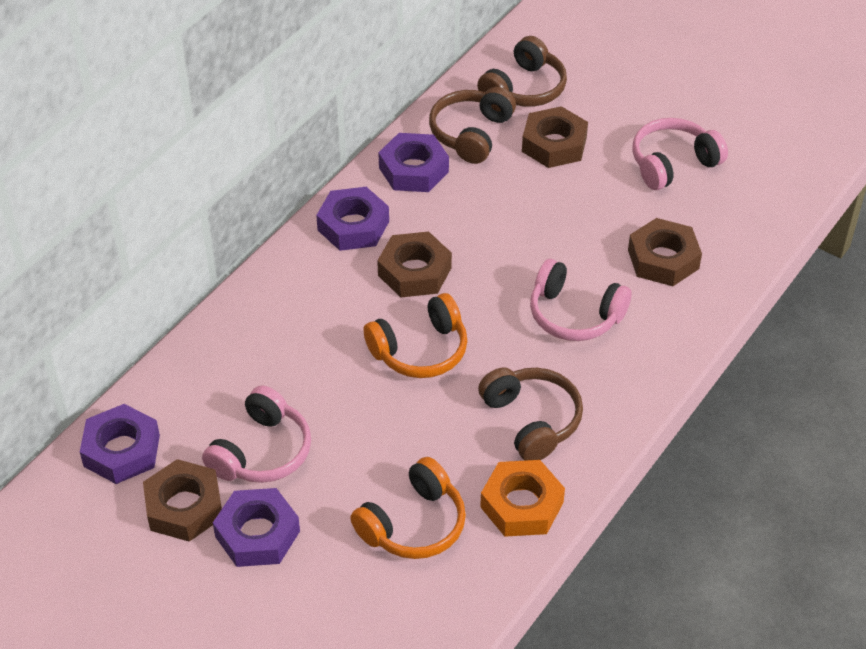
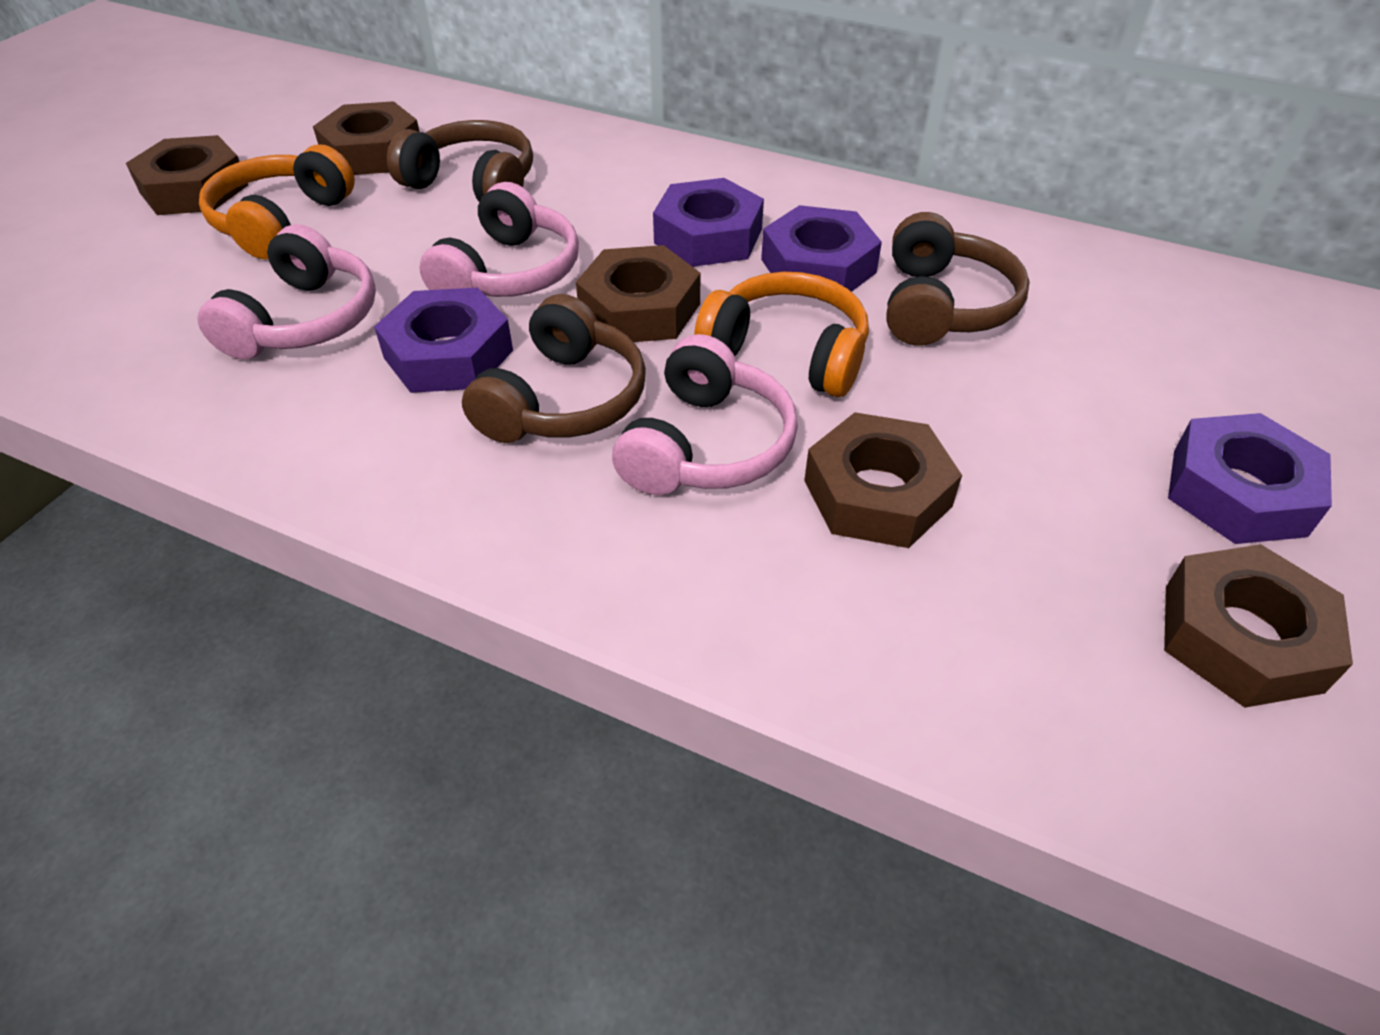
brown nut: [143,459,222,542] [377,231,452,298] [522,106,588,168] [628,218,702,286] = 4 -> [126,135,248,215] [313,101,420,175] [576,245,700,342] [804,412,962,548] [1164,544,1353,708] = 5
orange nut: [480,460,565,537] = 1 -> none = 0

